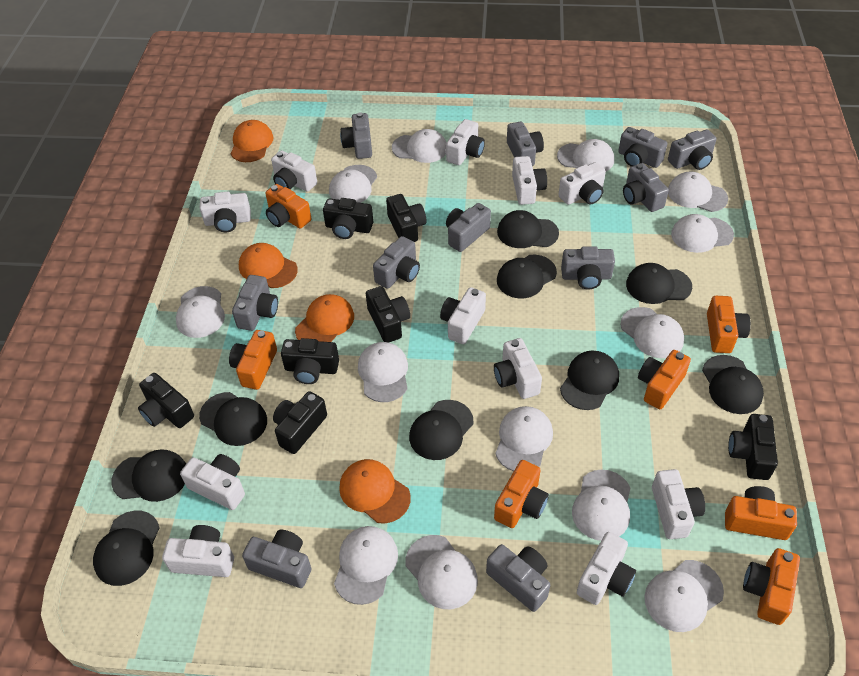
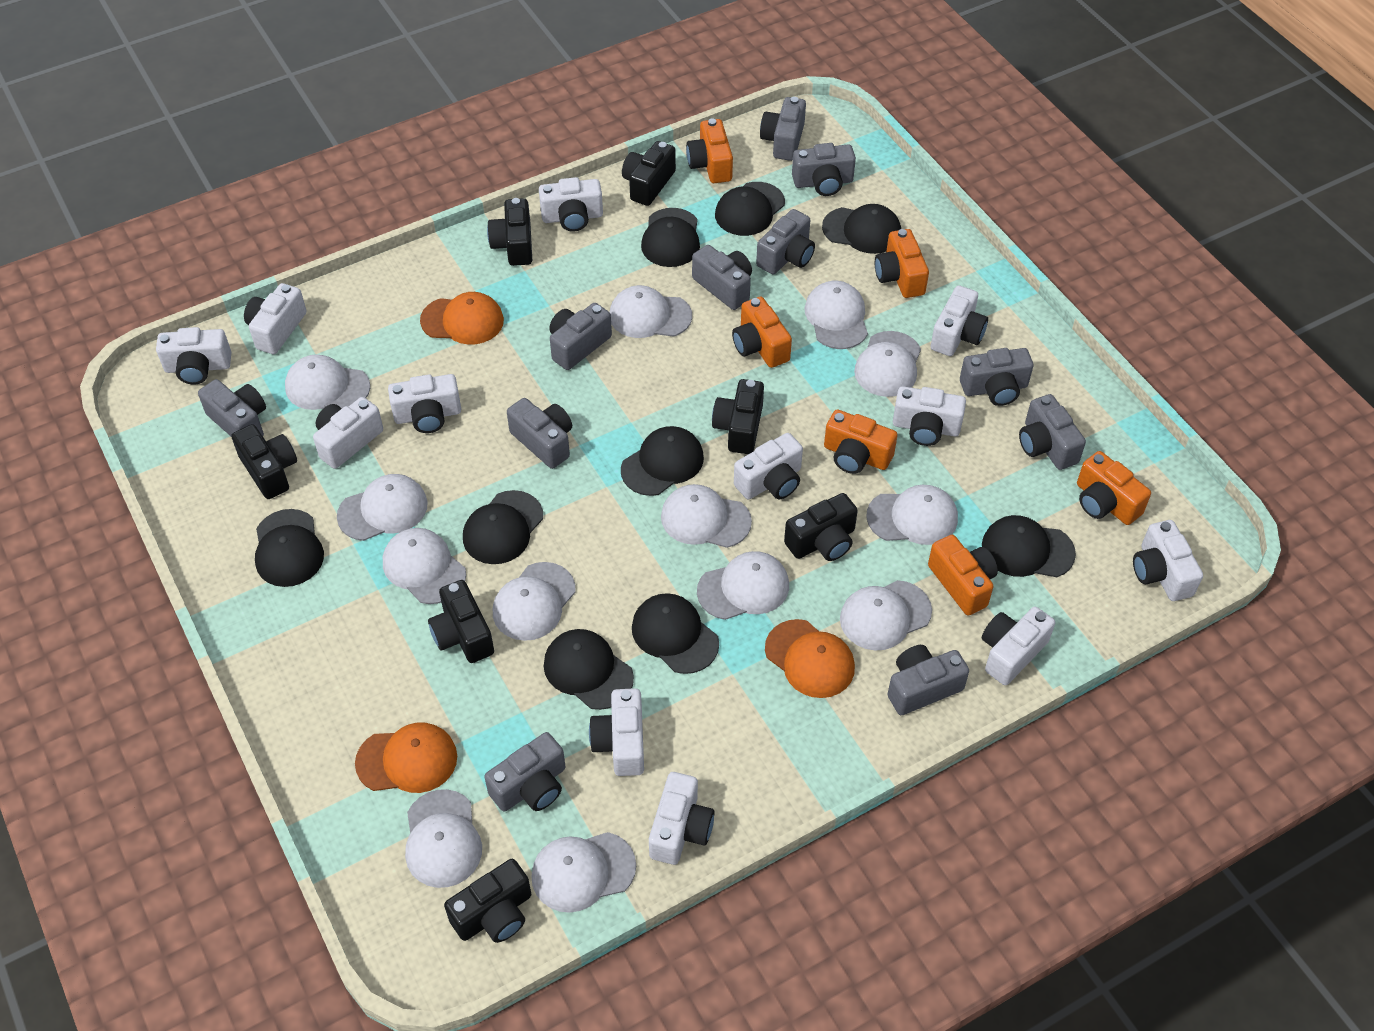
orange camera: [229,330,277,390] [265,184,311,228] [494,460,549,528] [638,350,691,409] [707,296,751,353] [725,486,797,540] [743,548,800,625] = 7 -> [686,118,733,183] [732,296,792,368] [824,409,898,474] [875,229,929,298] [928,535,998,615] [1077,451,1151,525] = 6
orange cap: [231,120,274,162] [239,243,298,288] [295,294,354,342] [339,459,411,524] = 4 -> [355,722,457,793] [420,292,504,345] [765,619,855,698] = 3
white camera: [162,525,234,577] [180,454,245,510] [200,192,251,232] [271,150,317,192] [440,287,486,344] [446,119,485,165] [494,338,542,399] [512,156,547,205] [558,162,606,205] [577,532,636,605] [652,469,705,539] = 11 -> [156,327,232,384] [244,283,306,354] [313,397,383,469] [388,374,461,433] [539,177,603,232] [589,688,644,776] [649,772,715,865] [734,433,803,499] [893,386,966,446] [931,285,988,356] [982,607,1055,685] [1133,520,1203,601] = 12

